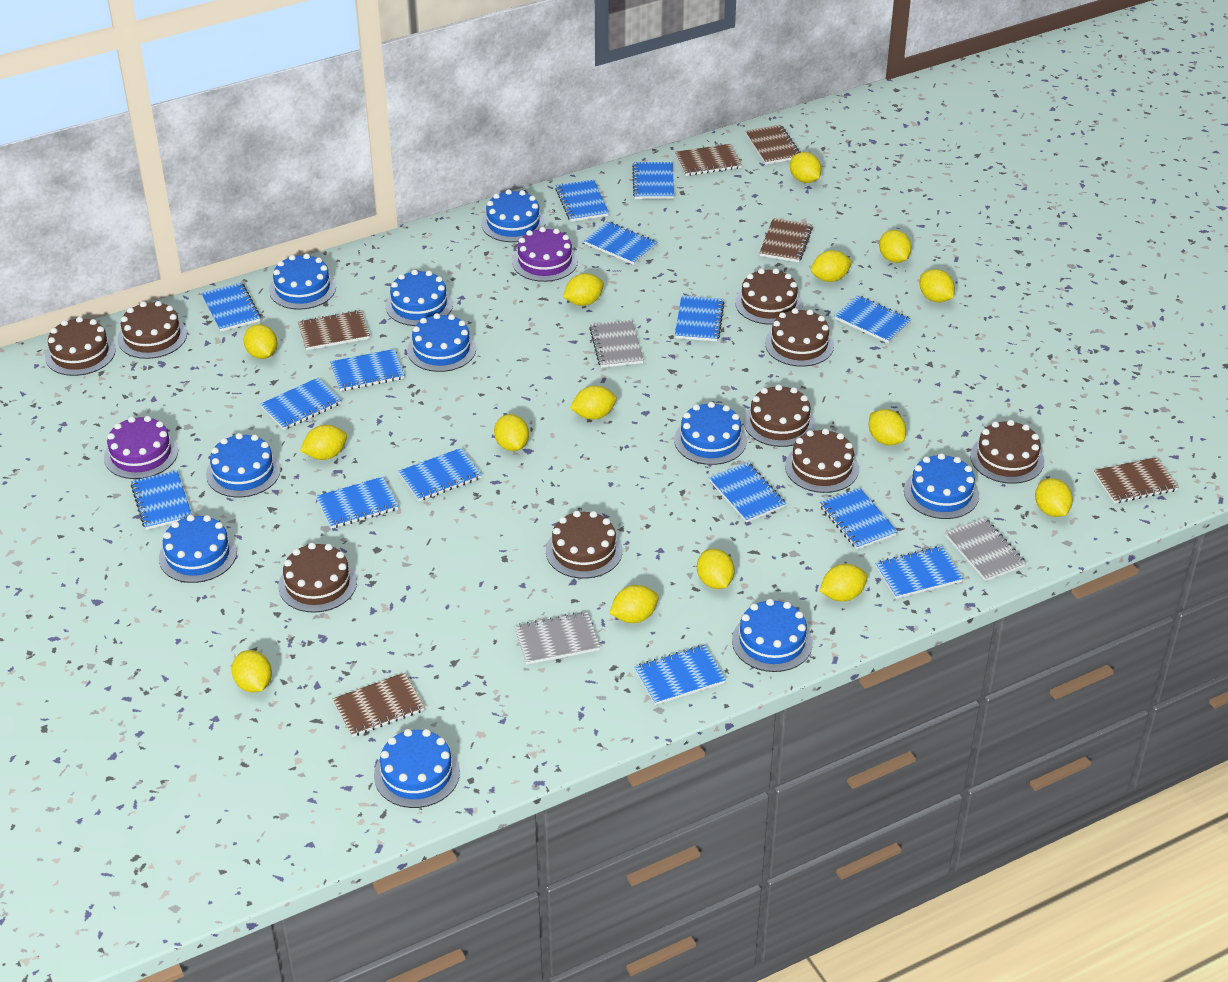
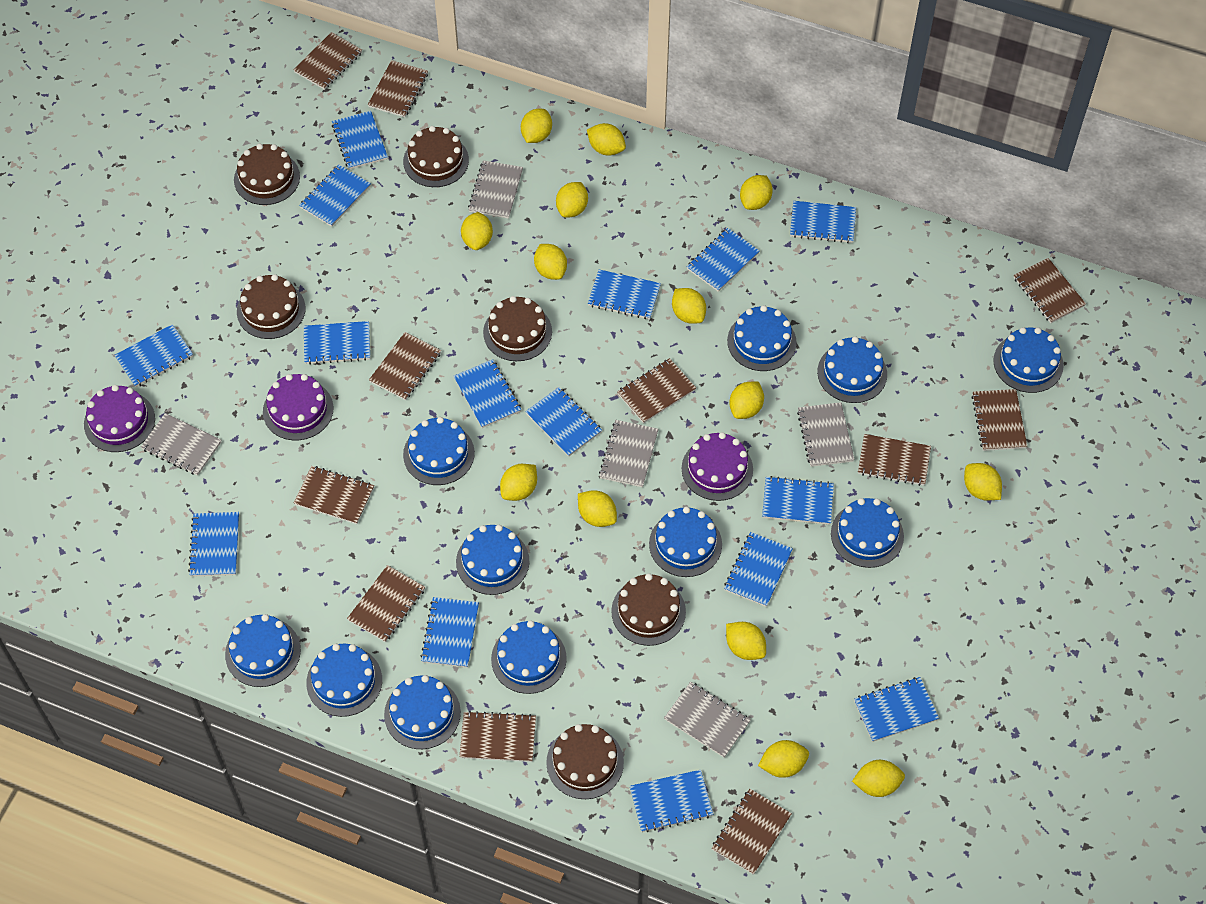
blue cake: [159,515,237,583] [206,433,281,497] [269,253,336,309] [374,729,460,808] [386,270,453,326] [407,313,476,372] [481,189,545,242] [674,402,747,465] [732,599,813,672] [904,453,979,519] = 10 -> [225,614,301,687] [306,644,382,717] [384,675,461,749] [403,417,475,485] [456,525,529,595] [491,620,567,694] [649,506,722,577] [727,305,797,371] [817,336,887,403] [831,498,904,568] [993,327,1064,393] = 11
brown cake: [45,317,116,376] [117,301,187,359] [278,543,357,613] [546,511,623,579] [735,268,803,325] [743,384,816,447] [765,308,834,367] [785,428,859,493] [970,420,1045,484] = 9 -> [234,144,300,205] [237,274,306,339] [403,126,469,187] [483,296,552,361] [546,724,624,799] [611,573,686,646] = 6
brown notebook: [298,310,370,350] [333,672,425,737] [675,144,742,176] [745,124,800,165] [760,218,813,262] [1094,457,1179,504] = 6 -> [293,32,362,90] [294,466,374,524] [347,565,425,642] [368,60,428,117] [369,332,441,400] [459,711,536,762] [617,358,696,423] [712,789,792,875] [858,434,931,486] [971,389,1027,451] [1014,258,1086,323] = 11
grey notebook: [514,611,600,665] [589,320,644,368] [945,518,1026,581] = 3 -> [141,413,221,476] [468,160,523,219] [599,420,658,487] [664,682,751,757] [797,402,855,467] = 5
purple cake: [104,416,178,479] [512,227,578,282] = 2 -> [84,385,155,452] [263,374,334,440] [682,432,753,501] = 3
yellow lemon: [232,650,272,693] [243,324,277,359] [300,425,347,460] [494,414,529,451] [563,273,604,306] [570,386,617,420] [609,585,659,623] [697,549,735,589] [790,152,821,183] [811,250,853,282] [820,564,868,602] [869,409,906,445] [879,230,912,263] [920,269,955,302] [1035,478,1073,517] = 15 -> [461,212,493,250] [500,464,537,501] [521,109,552,143] [534,244,567,280] [556,182,588,218] [578,490,617,527] [587,123,626,156] [672,288,706,324] [726,622,766,660] [729,382,764,419] [740,175,773,210] [758,740,809,778] [852,760,905,797] [964,463,1002,500] = 14

